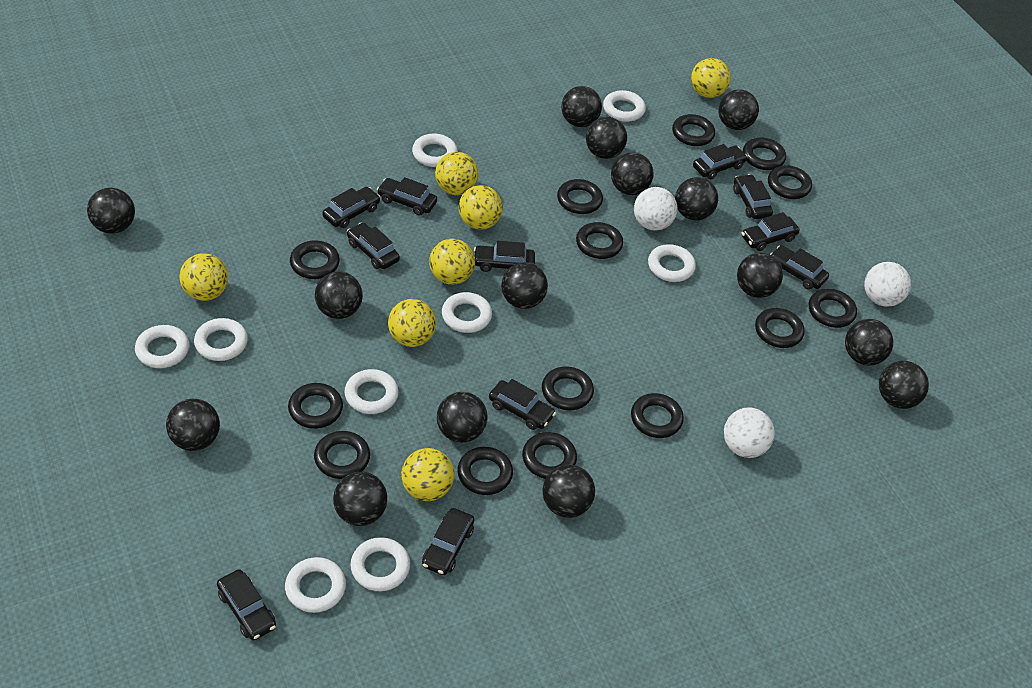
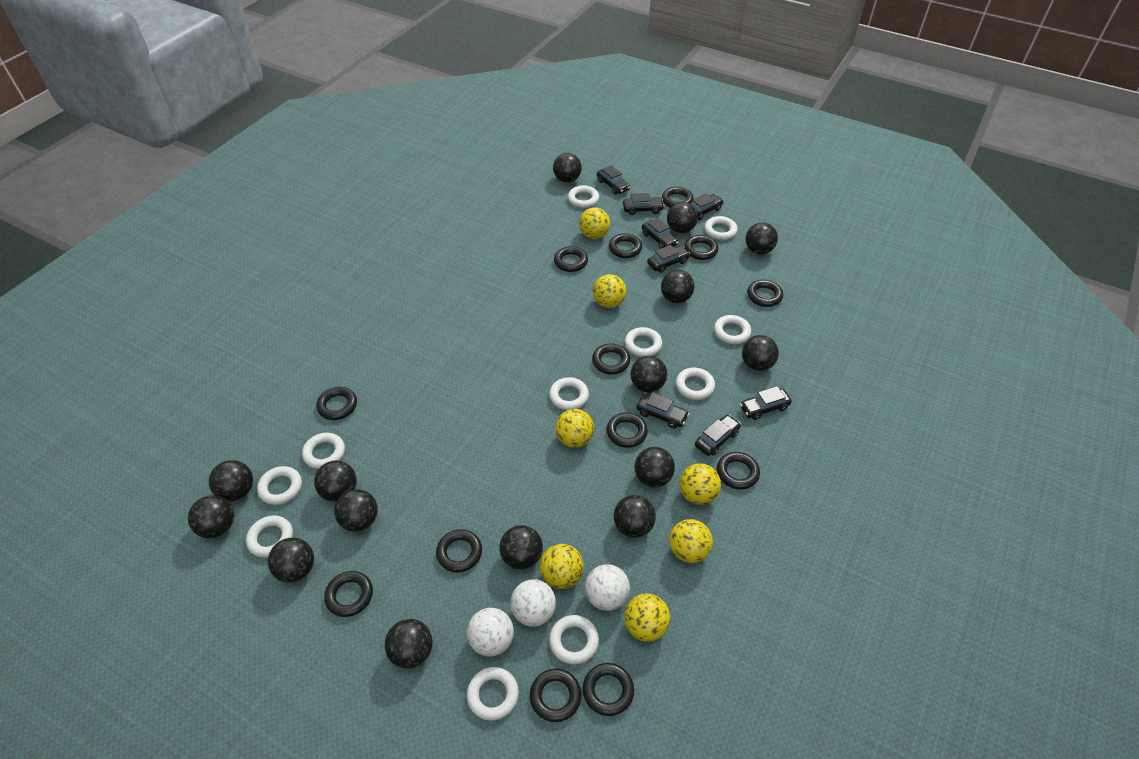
black car: [217,569,276,640] [323,187,380,228] [347,223,400,269] [377,177,437,216] [422,508,474,575] [474,241,535,272] [489,379,556,430] [693,144,748,179] [733,174,773,219] [742,212,800,251] [770,246,829,290] = 11 -> [597,165,630,194] [623,193,664,215] [637,392,689,429] [642,218,679,249] [647,245,690,273] [691,194,724,220] [695,415,741,456] [740,386,792,420] = 8
black ring: [288,383,343,429] [290,241,340,279] [314,431,370,479] [457,447,513,495] [522,432,577,479] [542,367,594,410] [557,179,603,214] [576,222,623,259] [631,393,684,438] [672,114,715,146] [743,138,786,170] [755,308,805,348] [768,165,812,199] [809,289,857,328] = 14 -> [316,387,357,420] [324,571,373,617] [436,529,482,573] [530,668,582,722] [554,246,588,272] [583,663,634,716] [592,344,630,374] [607,413,648,448] [609,233,642,258] [662,187,694,208] [685,235,718,260] [717,452,760,490] [747,280,783,307] = 13
white ring: [135,325,189,368] [194,318,248,361] [285,557,346,613] [344,369,398,414] [350,537,410,591] [412,134,457,167] [442,292,492,333] [603,90,646,122] [648,244,696,282] = 9 -> [246,515,293,558] [257,466,302,505] [302,433,345,469] [467,667,519,721] [549,377,589,410] [549,615,599,664] [568,185,599,208] [625,327,662,357] [676,368,715,400] [704,216,738,240] [714,315,751,344] = 11

